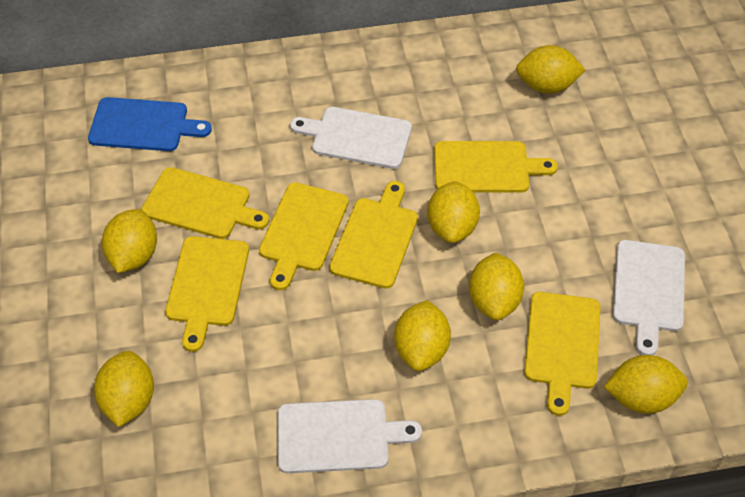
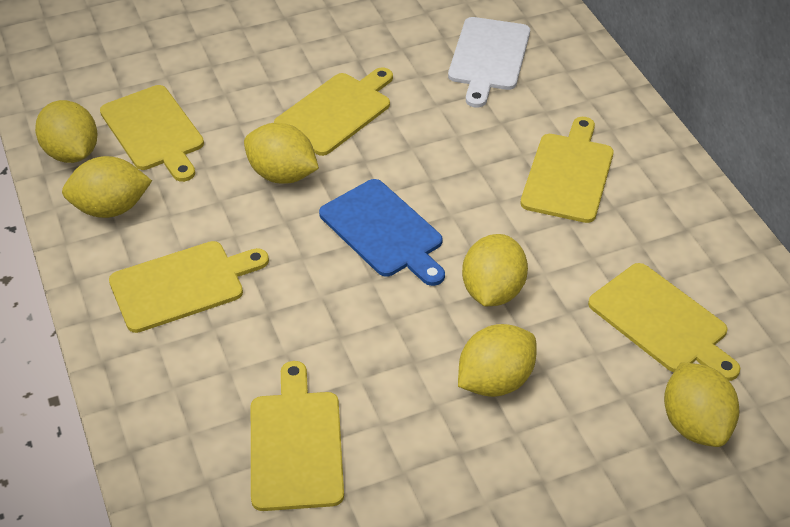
white cutting board: [278,399,422,473] [290,107,412,169] [613,240,685,355] = 3 -> [448,17,530,107] = 1
yellow lemon: [94,351,154,427] [102,209,157,273] [394,300,451,371] [427,181,480,243] [469,253,524,320] [516,45,585,94] [604,355,688,414] = 7 -> [35,100,97,163] [62,156,152,218] [244,123,319,183] [458,324,537,397] [462,234,528,306] [664,363,739,447] = 6

